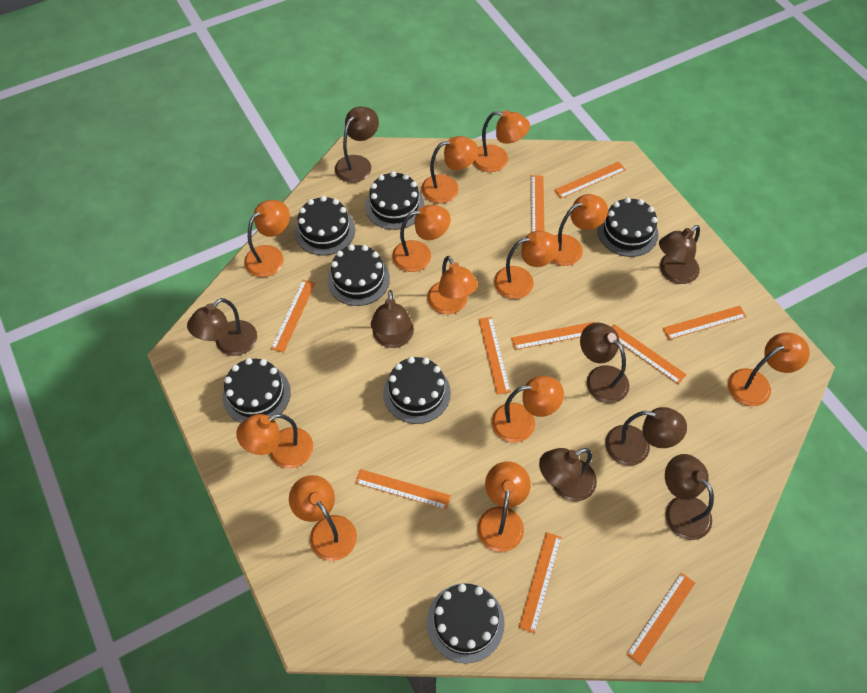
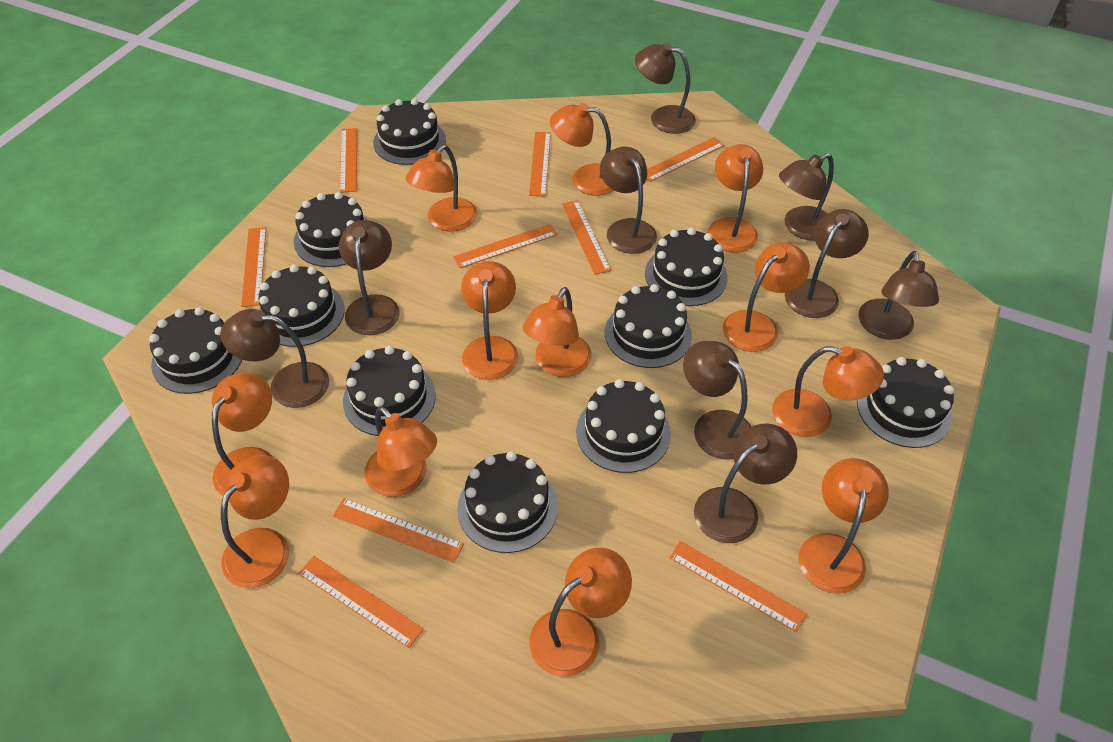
black cake: [222,358,291,423] [295,196,355,255] [327,245,390,306] [365,171,425,230] [383,357,451,424] [427,583,505,663] [597,197,658,257] = 7 -> [149,307,242,394] [258,264,345,347] [294,192,367,267] [343,346,436,436] [373,99,446,165] [457,451,558,553] [576,379,671,473] [605,284,692,368] [645,228,728,306] [857,357,954,448] = 10
brown lamp: [187,298,257,356] [335,107,379,183] [371,290,414,348] [539,448,597,502] [580,322,629,403] [605,407,687,466] [659,225,700,284] [665,454,714,540] = 8 -> [220,309,329,408] [339,220,400,335] [600,147,657,254] [635,42,696,134] [683,341,751,460] [694,424,797,543] [779,153,834,241] [785,209,869,318] [859,251,939,340] = 9
orange ruler: [271,280,315,353] [355,469,451,510] [479,317,511,395] [511,322,595,350] [519,532,562,634] [531,175,544,232] [554,162,626,198] [612,324,687,384] [626,573,695,665] [663,306,747,340] = 10 -> [241,227,266,307] [298,556,424,648] [333,498,464,563] [340,128,357,193] [453,224,558,268] [529,132,551,196] [562,200,611,275] [647,137,725,182] [669,541,807,632] = 9

